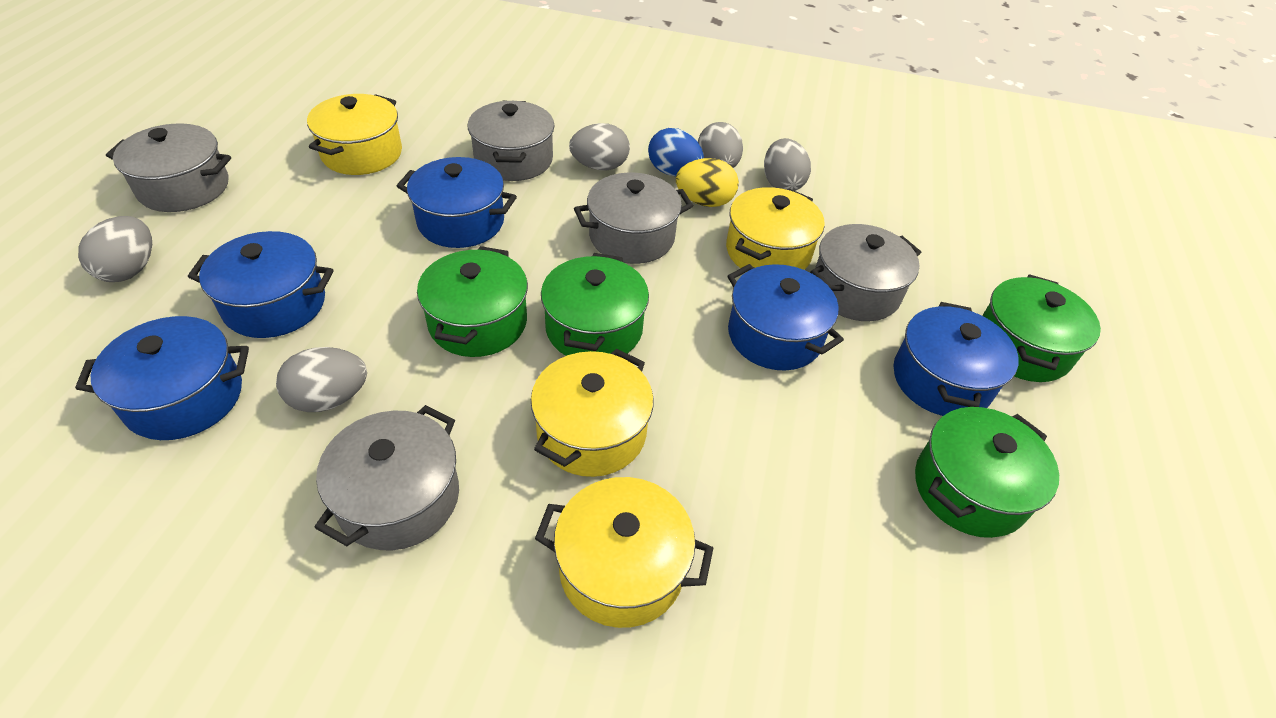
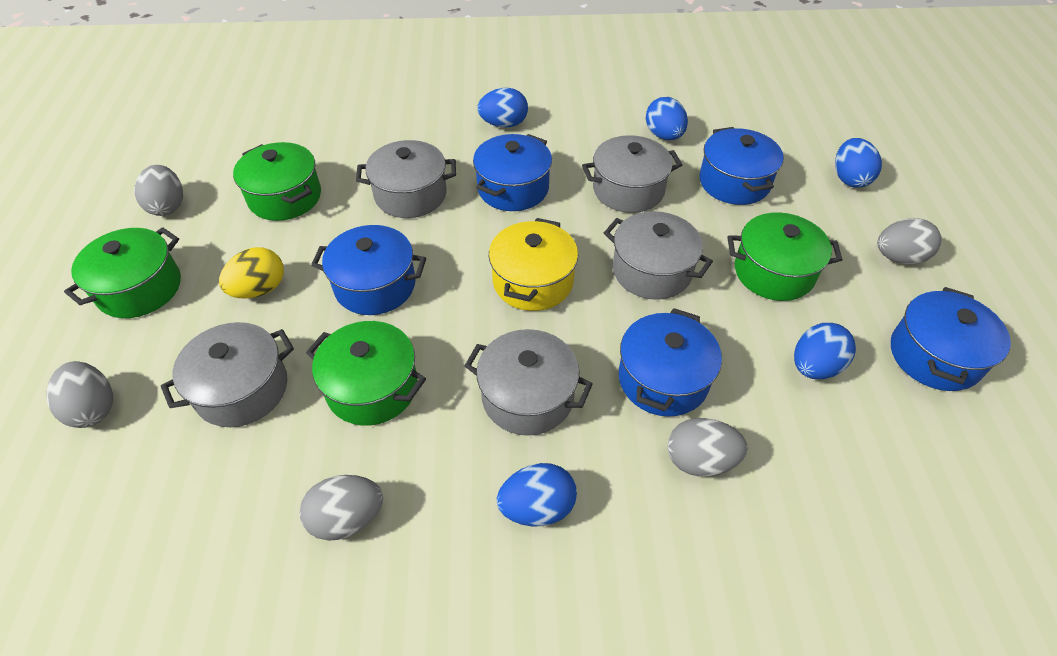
blue egg: [648,128,704,176] = 1 -> [477,88,528,128] [497,463,577,526] [646,97,688,140] [794,323,856,379] [835,138,882,188] = 5
yellow pot: [307,94,402,175] [531,349,654,477] [535,477,713,628] [726,187,825,270] = 4 -> [489,218,578,311] = 1

